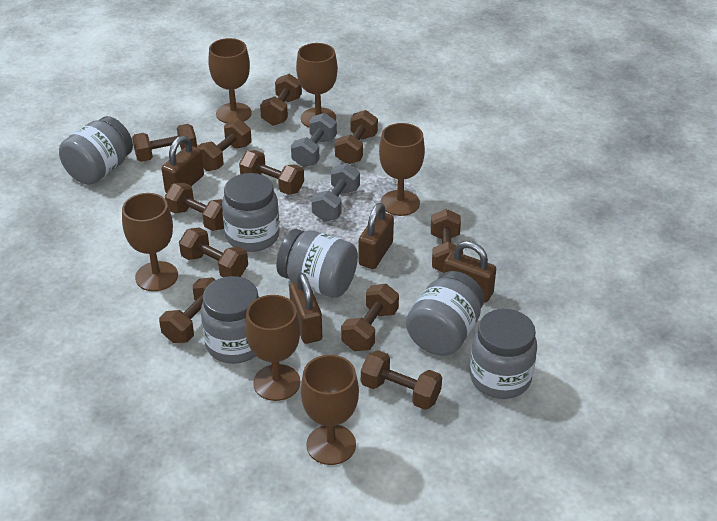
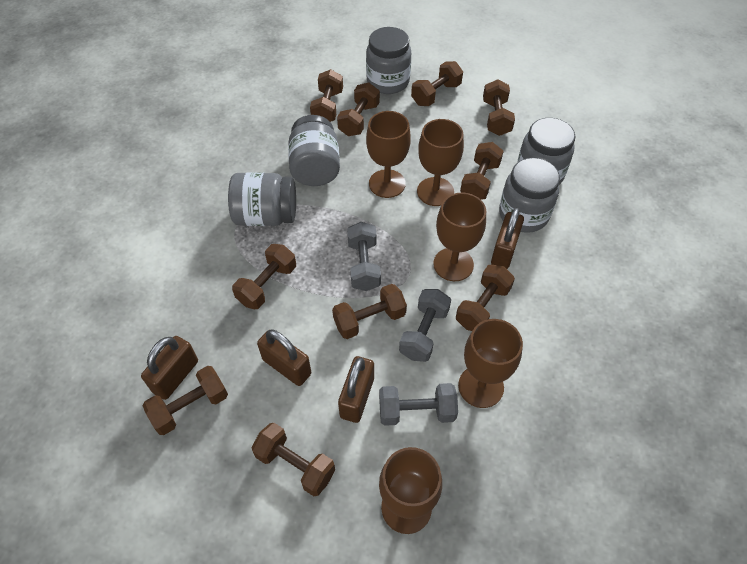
brown dumbbell: [132,124,197,162] [159,277,215,343] [165,183,224,231] [179,228,248,277] [196,119,252,171] [239,150,304,195] [260,74,302,126] [335,110,378,164] [341,284,399,351] [361,350,442,410] [431,209,463,272] = 11 -> [143,366,228,435] [232,244,296,310] [252,423,335,496] [310,69,343,122] [332,284,407,339] [337,83,380,136] [411,61,463,106] [456,265,515,331] [460,142,504,200] [483,79,515,136] = 10
brown goblet: [122,193,178,291] [208,38,252,123] [245,295,300,401] [296,43,338,127] [301,355,359,465] [379,123,425,216] = 6 -> [366,111,411,198] [379,447,442,534] [417,119,464,206] [433,193,486,281] [458,319,523,408] = 5
grey dumbbell: [291,113,337,167] [311,163,360,221] = 2 -> [347,222,381,291] [379,383,458,426] [399,289,451,362] = 3
grey jar: [59,116,133,185] [201,276,259,364] [222,173,280,252] [276,229,358,298] [406,271,484,356] [470,309,537,399] = 6 -> [228,172,296,226] [288,115,340,186] [366,27,411,94] [499,158,560,233] [517,118,575,185] = 5

